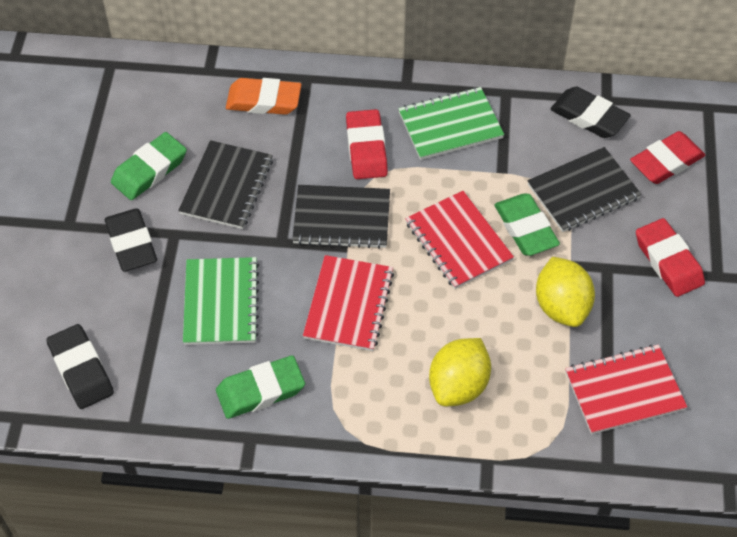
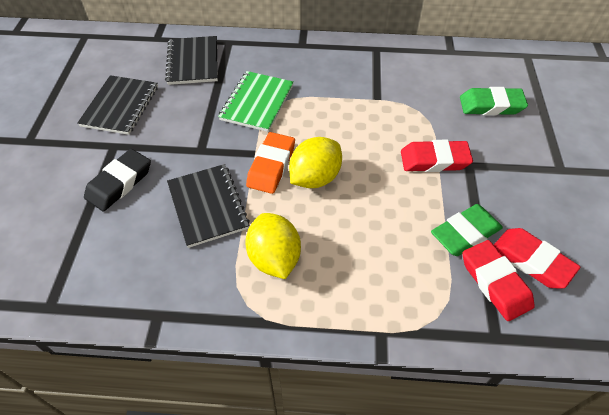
black eraser: [46,324,114,409] [105,208,157,272] [551,87,631,138] = 3 -> [84,149,151,212] = 1
green eraser: [111,132,187,200] [216,355,305,419] [494,194,560,256] = 3 -> [431,204,503,256] [460,87,528,115] = 2
green notebook: [183,257,259,345] [398,87,504,160] = 2 -> [218,71,294,132] = 1
red notebook: [303,255,394,351] [405,191,514,289] [565,344,687,434] = 3 -> none = 0

